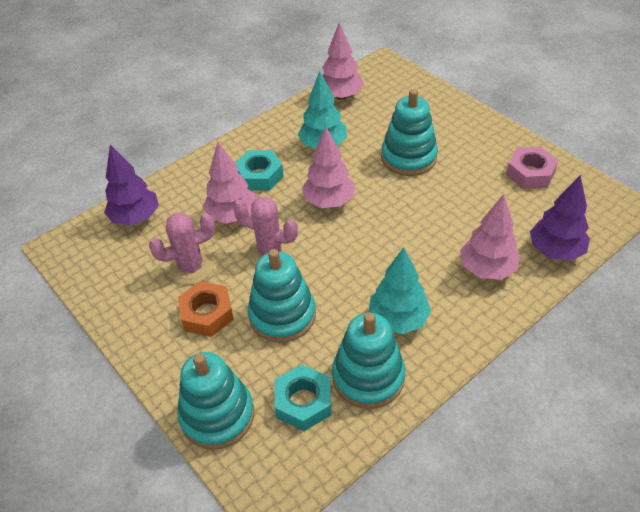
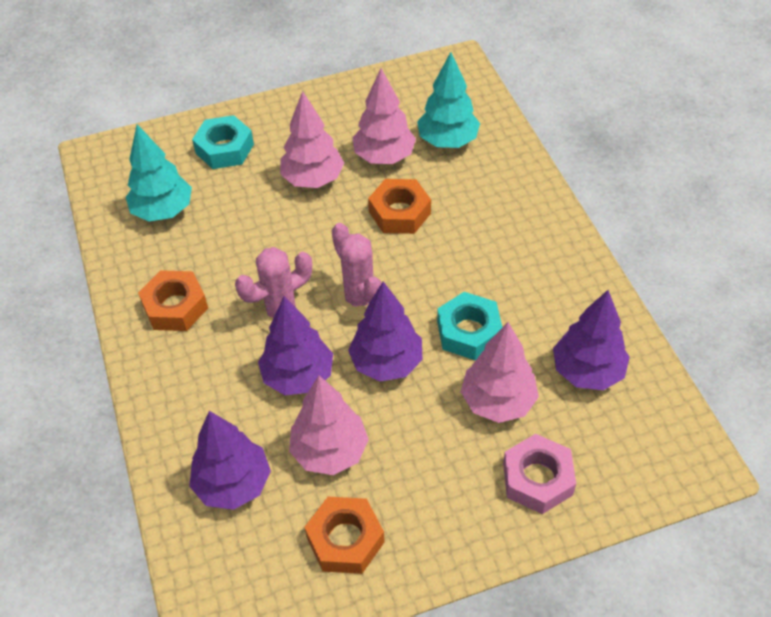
orange nut: [178,281,234,337] = 1 -> [138,270,208,331] [304,497,385,574] [368,179,431,234] = 3
purple tree: [104,145,159,226] [530,175,590,261] = 2 -> [189,411,271,510] [258,296,333,395] [348,281,422,382] [553,290,630,390] = 4
turquoise stacking toy: [178,352,254,450] [248,249,316,343] [332,313,405,409] [381,89,438,176] = 4 -> none = 0

